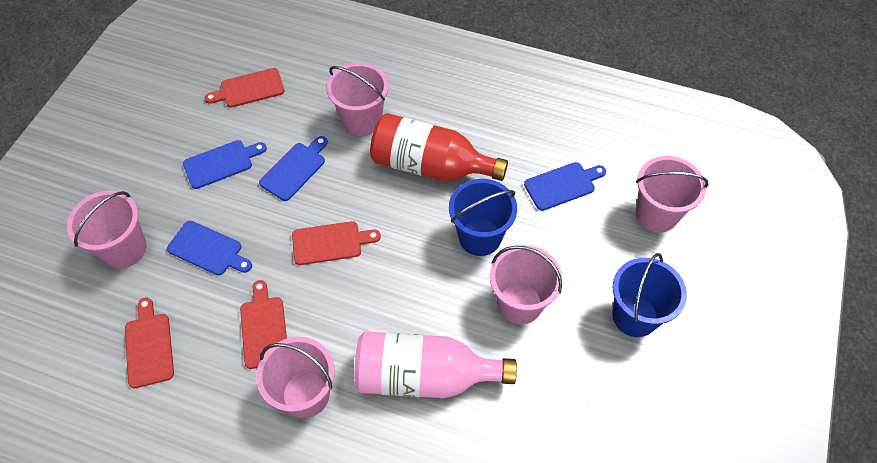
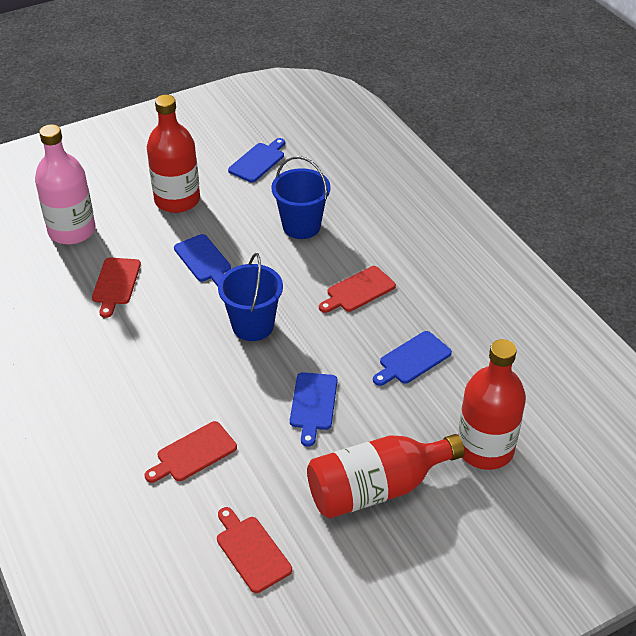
pink bucket: [67,190,147,268] [256,337,335,418] [326,63,389,136] [490,245,562,324] [636,156,709,232] = 5 -> none = 0
red bottle: [370,113,508,181] = 1 -> [147,95,200,213] [307,434,465,519] [458,339,526,470] = 3

